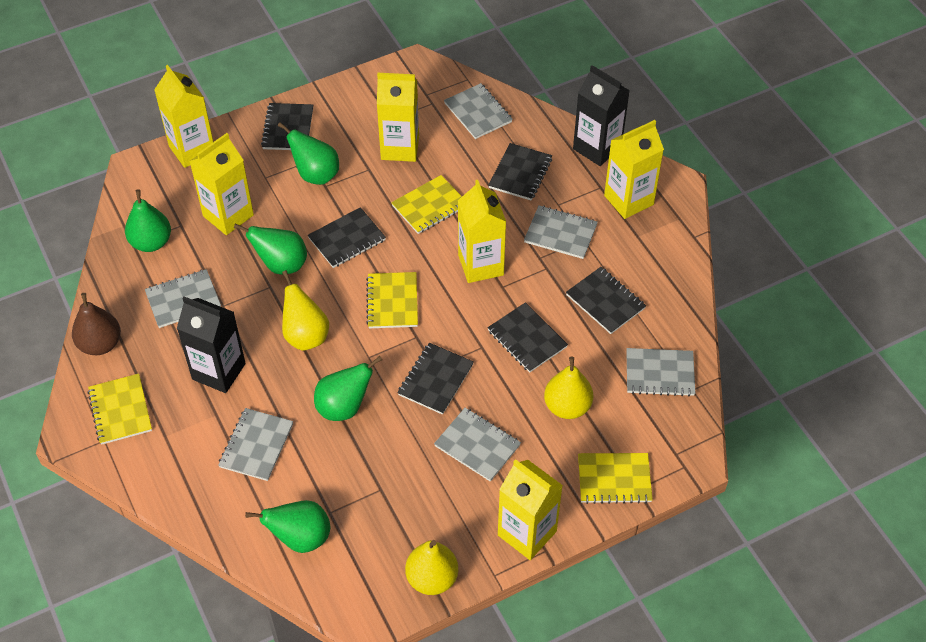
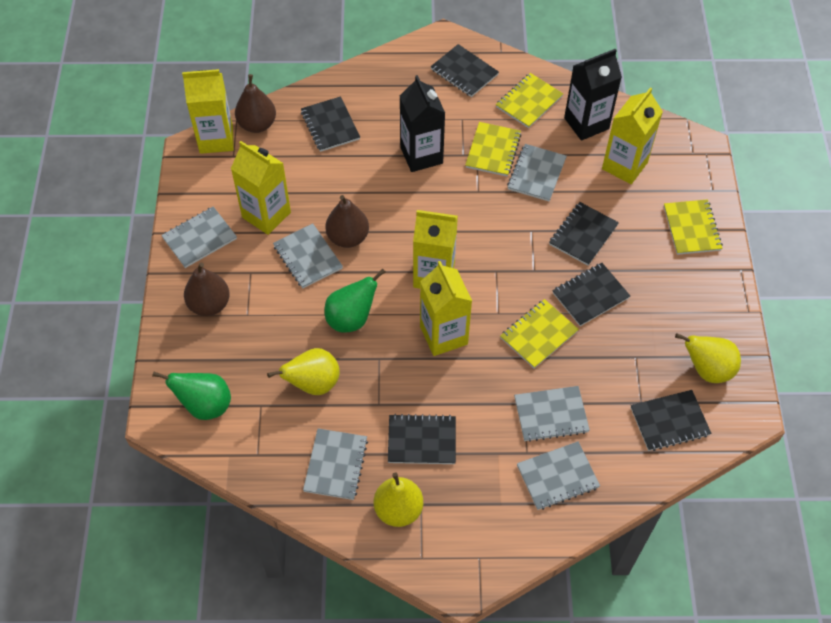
brown pear: [72,293,121,355] = 1 -> [184,262,230,316] [235,74,276,133] [326,195,369,248] = 3
green pear: [125,189,171,252] [234,224,307,275] [245,500,330,553] [278,122,339,185] [314,356,382,421] = 5 -> [152,372,231,420] [324,269,386,333] = 2
yellow carton: [154,65,213,168] [190,133,254,235] [377,73,419,162] [458,180,506,283] [498,459,563,560] [604,120,664,219] = 6 -> [182,69,234,154] [231,141,291,235] [413,210,458,289] [420,261,472,356] [602,87,663,184] = 5

